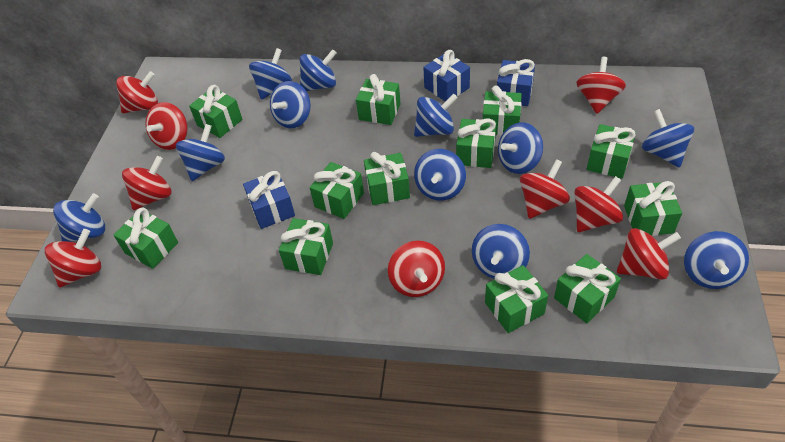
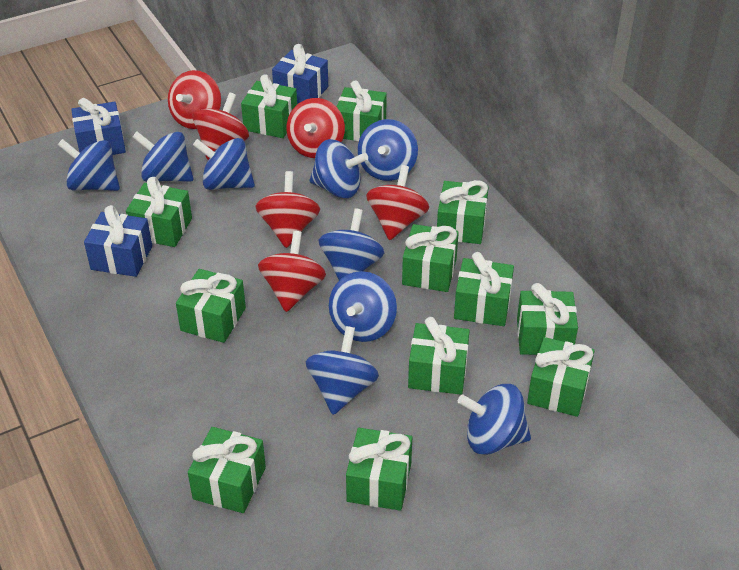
blue spinning top: [53,193,105,242] [176,124,225,181] [249,48,292,100] [270,81,311,128] [299,49,337,91] [414,94,458,137] [414,149,466,201] [472,224,530,279] [498,122,543,174] [642,109,694,168] [684,231,749,289] = 11 -> [58,139,120,191] [132,131,194,182] [193,138,255,190] [306,326,379,415] [309,139,368,198] [318,209,384,280] [329,271,397,342] [358,119,418,181] [458,384,531,455] = 9
red spinning top: [45,229,101,288] [116,71,158,113] [122,156,172,210] [145,102,187,150] [388,241,445,297] [520,159,570,219] [574,176,623,232] [576,57,626,114] [617,228,681,280] = 9 -> [168,70,221,129] [192,92,249,160] [255,171,320,248] [258,231,326,312] [286,98,345,158] [366,165,429,240] = 6

